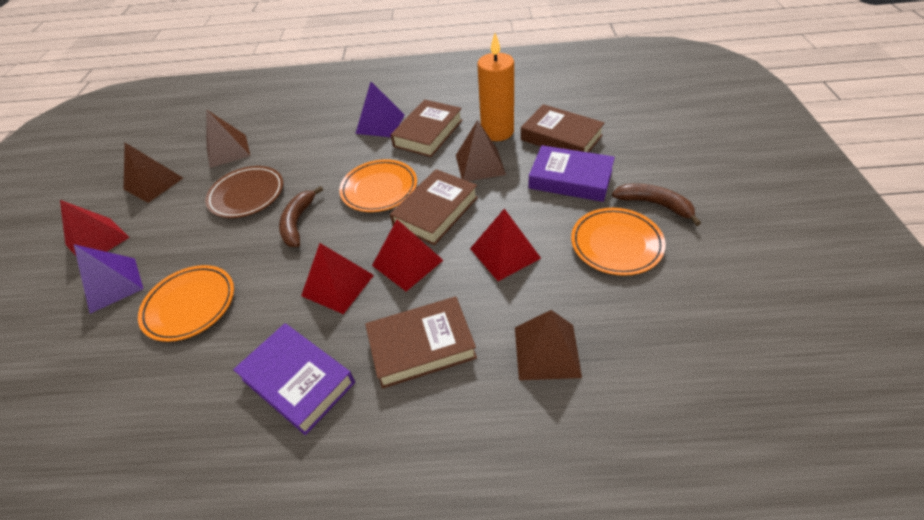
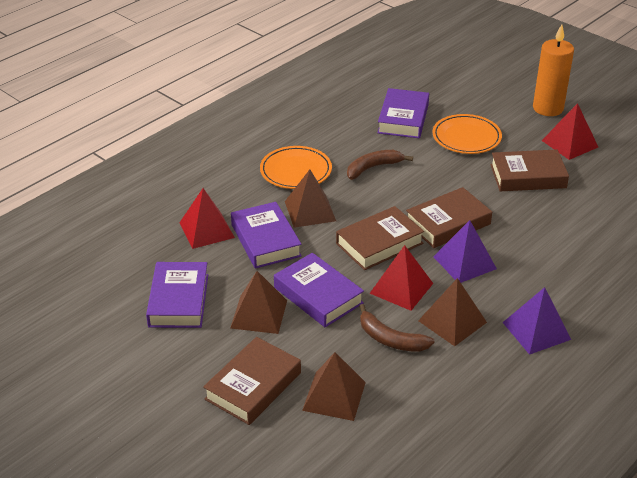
brown plate: [205,166,283,218] = 1 -> none = 0
orange plate: [138,265,234,342] [339,159,417,212] [571,208,666,276] = 3 -> [260,146,332,189] [432,114,502,154] = 2
purple book: [233,323,355,435] [528,145,615,202] = 2 -> [146,262,208,328] [231,202,302,269] [274,253,364,327] [377,88,429,138] = 4
red pyramid: [60,200,130,256] [301,243,374,314] [372,219,443,291] [470,209,541,281] = 4 -> [179,188,235,249] [370,245,433,311] [542,103,598,160] = 3

